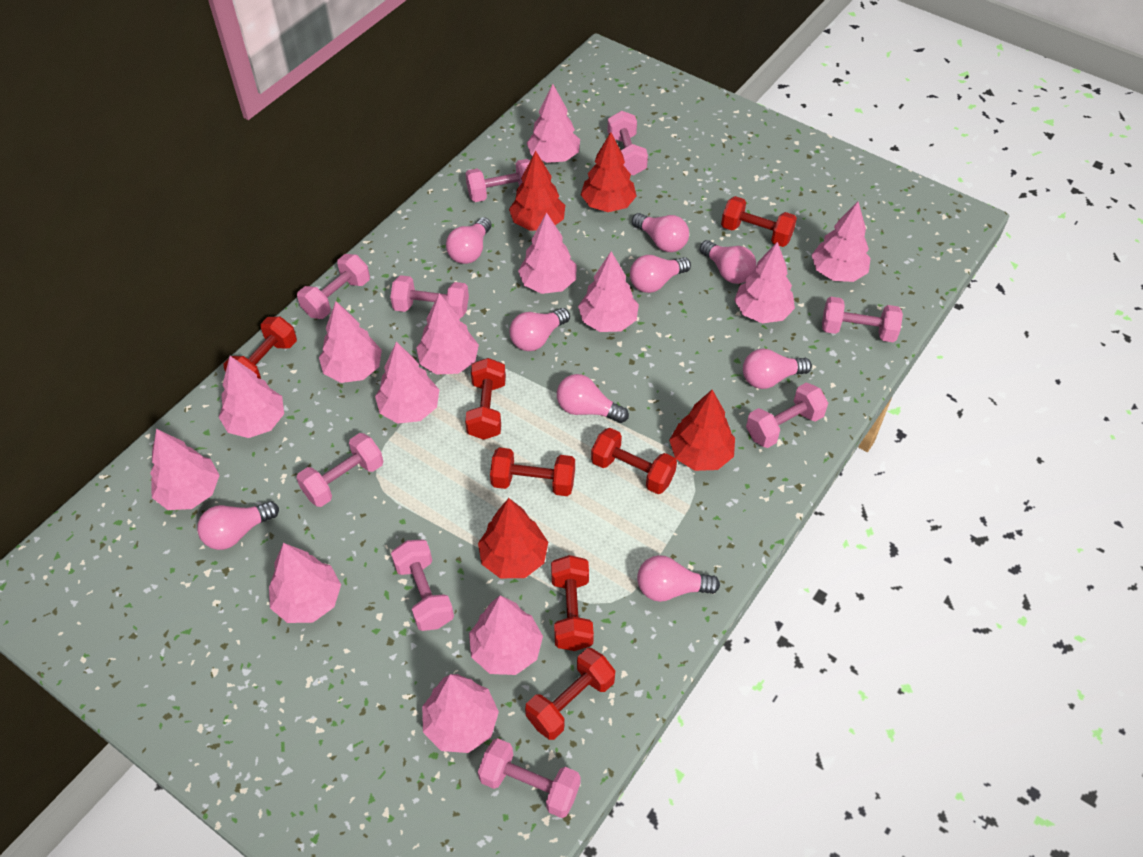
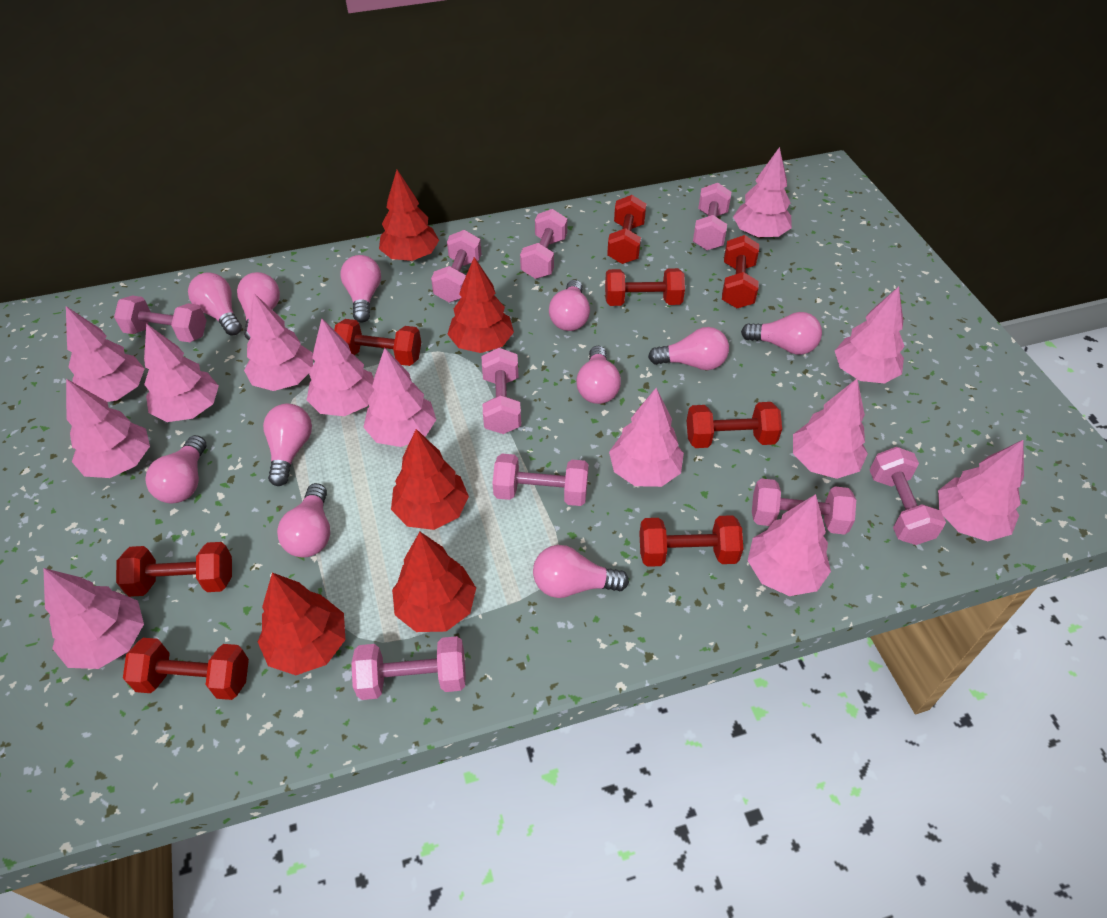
pink light bulb: [197,501,279,550] [446,217,492,264] [509,308,570,351] [557,374,629,423] [630,255,691,293] [632,213,689,252] [637,555,720,602] [700,240,756,284] [743,349,812,389] = 9 -> [145,435,206,503] [188,272,242,335] [237,272,280,340] [263,404,312,486] [277,483,330,558] [340,255,381,323] [533,545,629,598] [549,280,590,331] [576,346,621,404] [648,327,729,370] [741,312,822,355] = 11
red dumbbell: [224,317,297,379] [465,358,506,440] [490,447,575,496] [525,648,615,740] [551,555,594,651] [591,428,677,494] [721,196,797,247] = 7 -> [116,542,232,597] [123,638,249,700] [334,319,421,366] [605,268,685,306] [607,195,646,264] [639,515,743,567] [687,402,782,448] [722,235,759,308] = 8
red tree: [478,498,548,578] [509,151,565,231] [581,132,637,212] [669,390,735,471] = 4 -> [258,573,346,675] [379,170,439,261] [391,429,469,530] [392,532,476,632] [447,257,514,353] = 5

